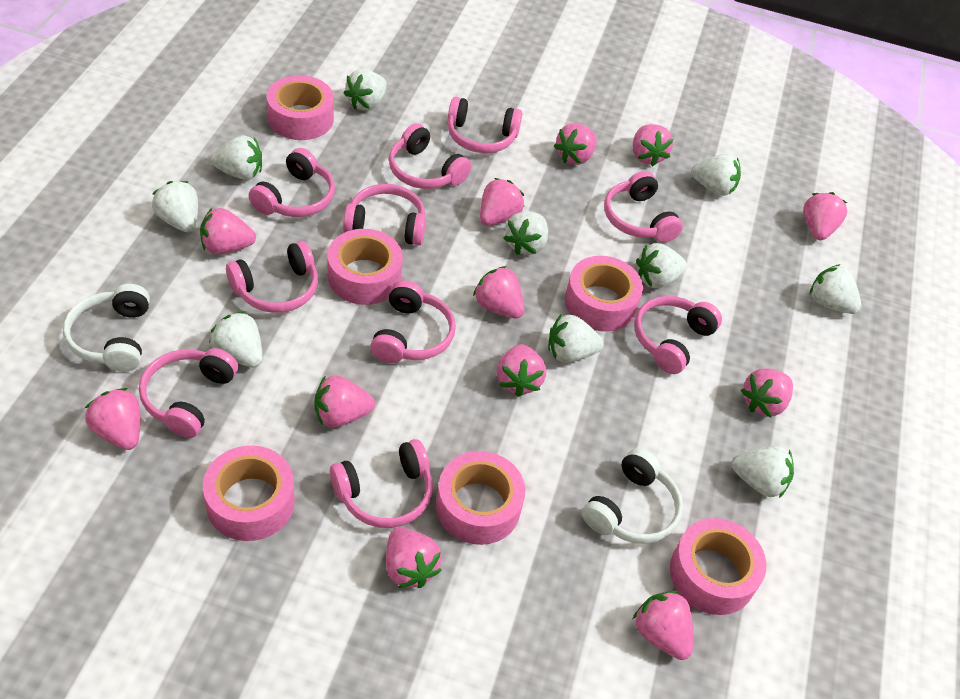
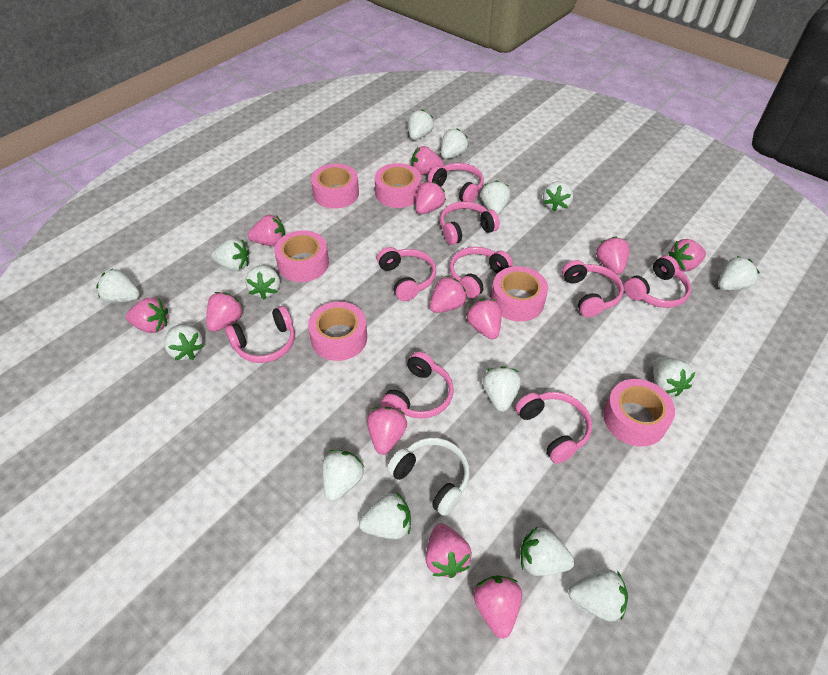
pink headphones: [139,348,238,438] [226,241,318,313] [249,148,335,217] [330,439,433,528] [343,184,426,246] [370,280,456,363] [389,123,471,189] [448,97,522,153] [604,171,683,242] [634,296,722,374] = 10 -> [225,306,295,363] [377,247,436,301] [381,352,454,419] [428,163,484,202] [440,201,500,245] [449,247,513,298] [515,392,592,464] [562,260,624,317] [624,256,691,308] = 9
white headphones: [63,284,150,372] [582,448,683,544] = 2 -> [387,438,470,516] = 1
white strawberry: [152,181,198,232] [209,311,263,367] [211,135,262,180] [344,69,387,111] [503,211,548,255] [548,314,604,363] [636,243,687,288] [691,154,741,196] [731,445,794,498] [810,264,861,314] = 10 -> [96,268,140,303] [164,325,204,360] [211,238,250,271] [245,265,280,300] [322,450,365,501] [359,492,411,539] [408,109,434,140] [441,128,469,159] [481,180,510,215] [482,366,521,412] [520,526,575,576] [543,181,573,212] [568,569,628,622] [653,357,695,397] [718,256,760,290] = 15

